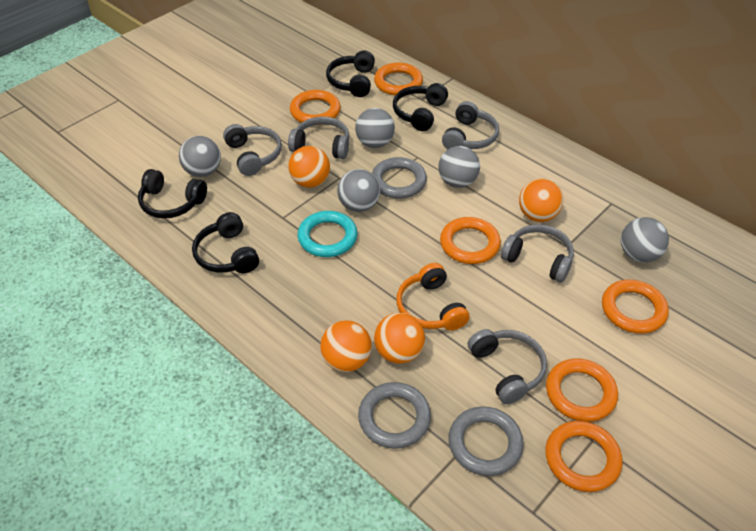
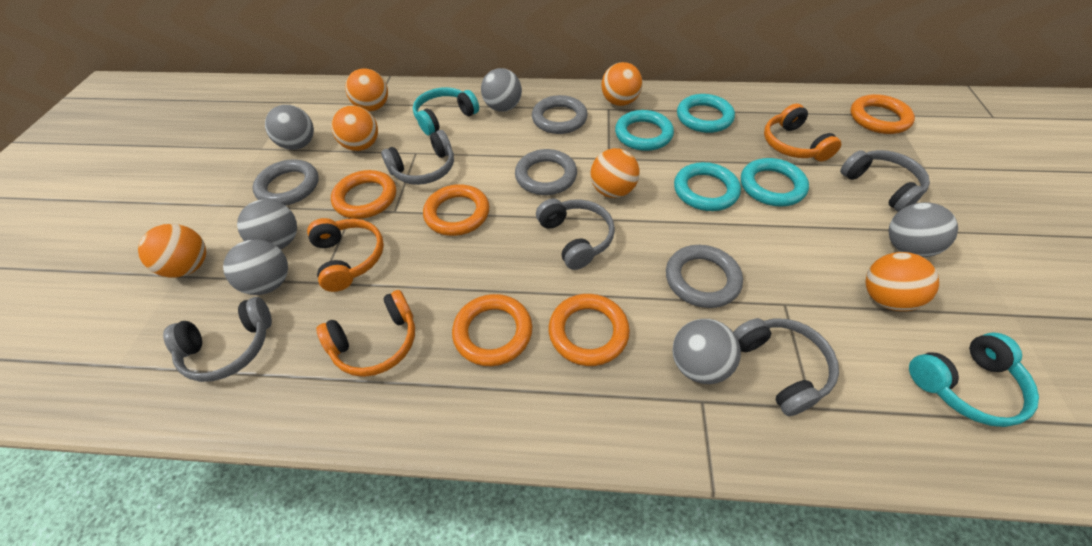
black headphones: [138,169,207,219] [192,212,259,273] [326,51,375,97] [393,83,448,131] = 4 -> none = 0
grey ball: [179,136,221,177] [337,169,380,212] [355,108,395,148] [438,146,480,188] [621,217,669,263] = 5 -> [223,239,288,295] [237,199,297,249] [265,105,314,150] [481,68,522,112] [673,319,741,384] [888,202,958,257] = 6
grey ring: [358,382,431,449] [372,157,427,199] [448,406,524,476] = 3 -> [253,159,319,206] [515,149,577,195] [532,95,588,134] [666,245,743,308] = 4
orange ball: [288,146,330,188] [320,321,372,372] [374,313,425,364] [519,179,563,222] = 4 -> [138,224,206,278] [331,105,378,151] [345,68,388,111] [590,148,639,198] [601,62,642,106] [865,252,939,311] = 6
orange headphones: [396,263,470,331] = 1 -> [307,218,384,292] [316,290,415,377] [764,103,841,161] = 3
orange ring: [290,90,341,125] [374,62,423,95] [440,217,501,264] [545,421,623,492] [546,358,618,422] [602,279,669,334] = 6 -> [331,170,396,219] [423,184,489,236] [452,294,532,366] [549,294,630,366] [850,94,915,134] = 5
turquoise headphones: none = 0 -> [413,87,479,135] [909,333,1039,427] = 2
turquoise ring: [297,211,357,257] = 1 -> [615,110,674,151] [674,162,741,211] [677,94,735,133] [741,158,809,207] = 4

